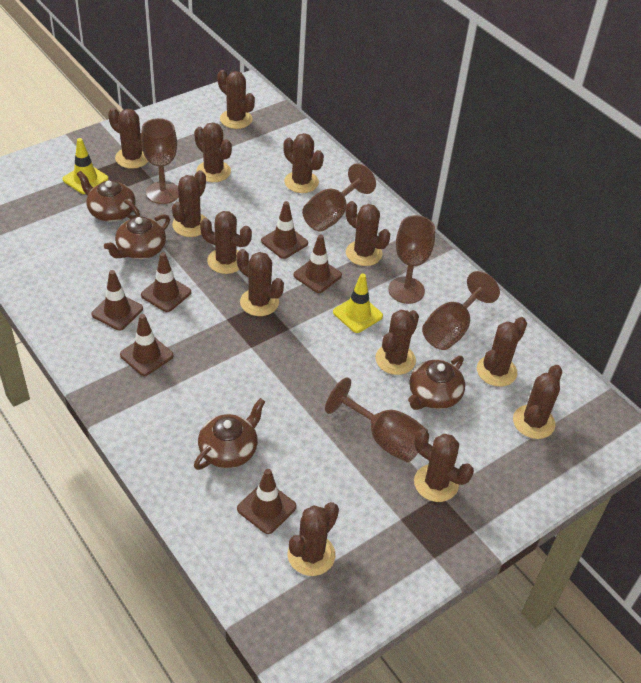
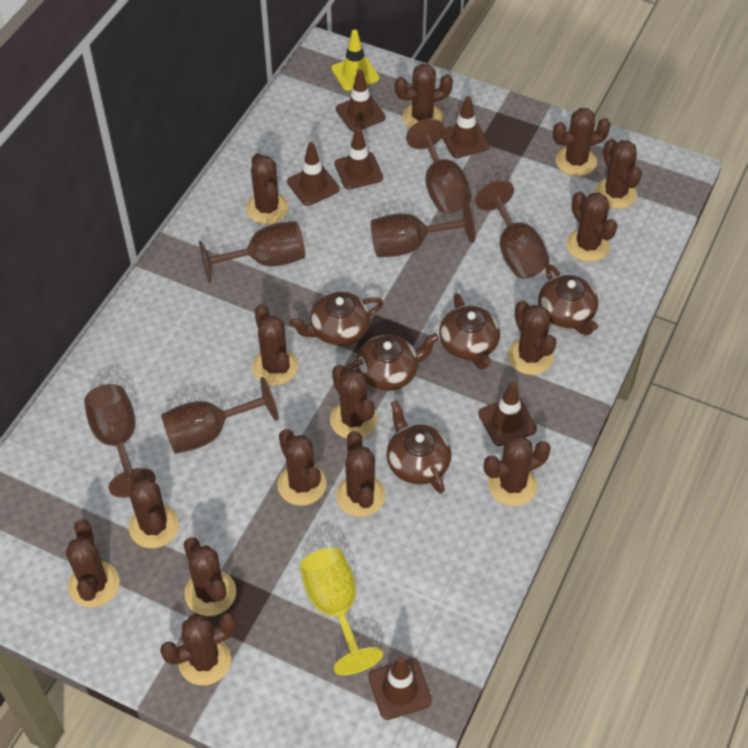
brown cactus: [108,108,148,169] [172,170,206,237] [194,122,232,182] [200,211,252,274] [217,70,255,129] [237,249,284,316] [283,133,324,193] [288,502,339,576] [346,201,390,266] [375,310,419,375] [414,429,474,502] [477,317,527,387] [513,365,562,439] = 13 -> [66,519,120,607] [129,470,179,548] [160,613,237,685] [184,537,236,616] [246,153,289,224] [252,304,298,385] [277,429,327,506] [330,365,378,439] [336,431,385,517] [395,64,453,128] [484,436,551,506] [507,300,556,375] [553,108,611,176] [566,191,618,262] [595,139,642,209] = 15
brown goblet: [141,118,179,204] [302,163,376,232] [325,377,428,463] [388,215,435,304] [422,271,500,350] = 5 -> [84,384,156,498] [161,377,279,454] [199,221,305,283] [371,202,476,257] [406,119,471,213] [475,180,549,278] = 6
brown teapot: [77,171,140,222] [104,214,170,259] [194,398,265,470] [408,356,465,410] = 4 -> [289,292,383,346] [345,333,439,391] [387,400,451,493] [439,293,500,369] [538,264,598,336] = 5
yellow goblet: none = 0 -> [300,547,383,675] = 1
yellow traffic cone: [62,138,109,194] [333,273,383,333] = 2 -> [331,29,379,91] = 1

